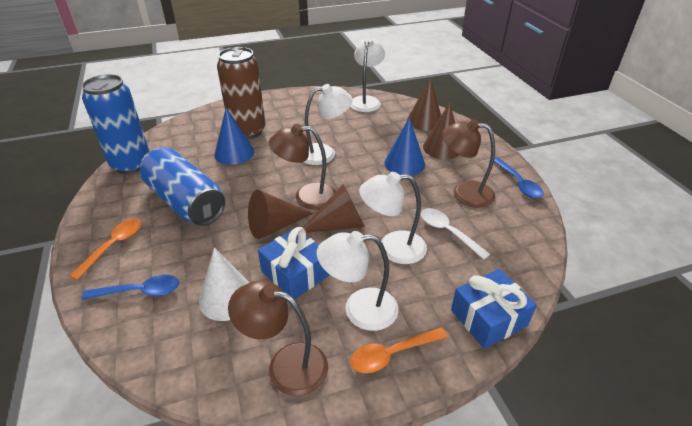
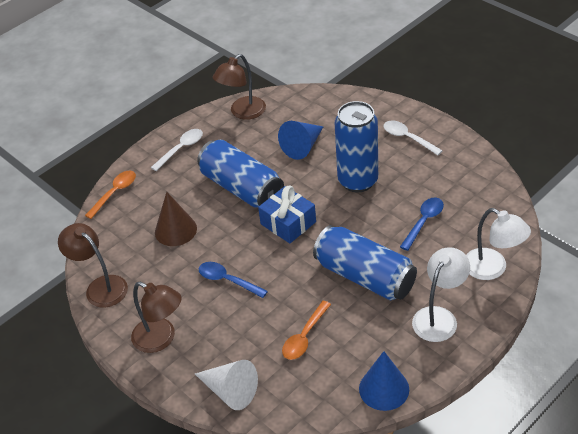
blue can: [81,74,149,174] [140,147,225,226] = 2 -> [197,140,284,208] [313,225,417,300] [335,101,378,192] = 3
blue gift: [258,227,330,299] [451,269,537,349] = 2 -> [258,185,316,243] = 1
brown can: [217,47,265,139] = 1 -> none = 0
brown cone: [248,190,313,239] [303,184,365,232] [407,77,441,131] [423,103,459,159] = 4 -> [155,192,197,246] = 1
white lamp: [304,84,353,165] [317,231,399,331] [350,37,385,112] [359,172,427,264] = 4 -> [412,247,470,342] [466,208,531,280] = 2
white spoon: [421,208,491,260] = 1 -> [151,129,203,171] [384,121,443,155] = 2

